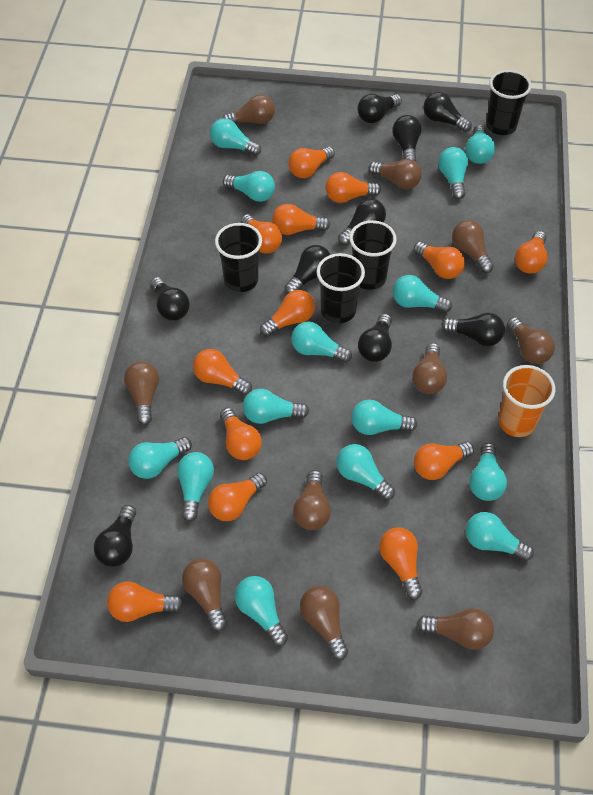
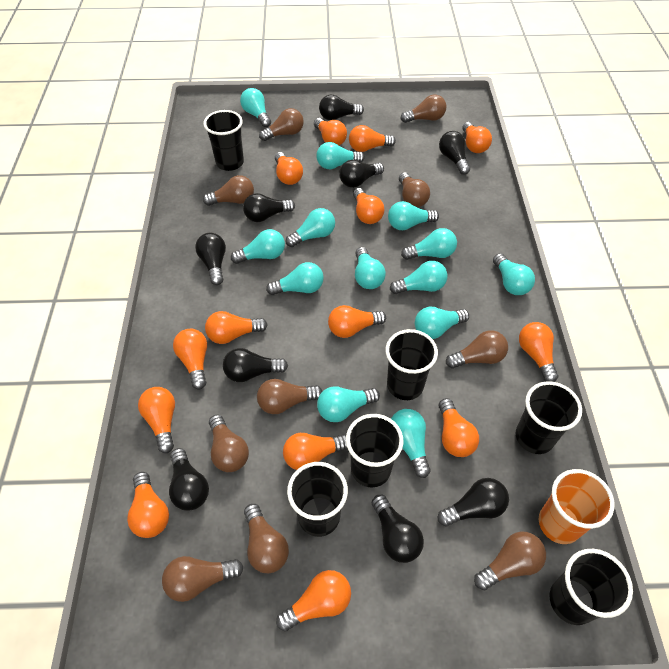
black cup: [215,223,262,292] [316,253,365,323] [349,220,397,290] [486,70,532,135] = 4 -> [203,110,244,171] [287,462,348,537] [346,414,403,487] [386,329,438,400] [516,381,582,454] [550,549,633,625] = 6
orange light bulb: [107,581,184,622] [193,349,252,395] [208,473,267,521] [220,408,262,460] [241,214,282,254] [260,290,315,336] [272,204,330,235] [288,147,335,178] [325,172,381,203] [379,527,422,600] [414,242,465,279] [414,442,474,480] [515,231,548,274] = 13 -> [127,472,169,538] [138,387,175,453] [173,329,207,389] [205,311,268,344] [275,152,303,185] [276,570,351,631] [283,433,348,470] [314,118,347,145] [328,305,386,338] [349,125,396,152] [353,188,384,224] [439,398,479,457] [462,122,492,153] [519,322,558,382] = 14
turquoise light bulb: [128,437,192,479] [177,452,214,522] [210,118,261,156] [223,171,275,202] [235,576,288,646] [243,389,309,424] [291,322,352,363] [336,444,395,500] [351,400,417,435] [393,275,452,313] [438,147,468,200] [465,125,495,164] [466,512,534,561] [469,443,507,501] = 14 -> [231,229,285,264] [240,88,271,127] [266,262,324,295] [286,208,335,247] [316,142,365,169] [317,386,380,422] [355,247,386,289] [388,201,439,230] [390,261,448,294] [391,409,431,478] [401,228,457,260] [415,307,469,339] [493,253,535,295] = 13

